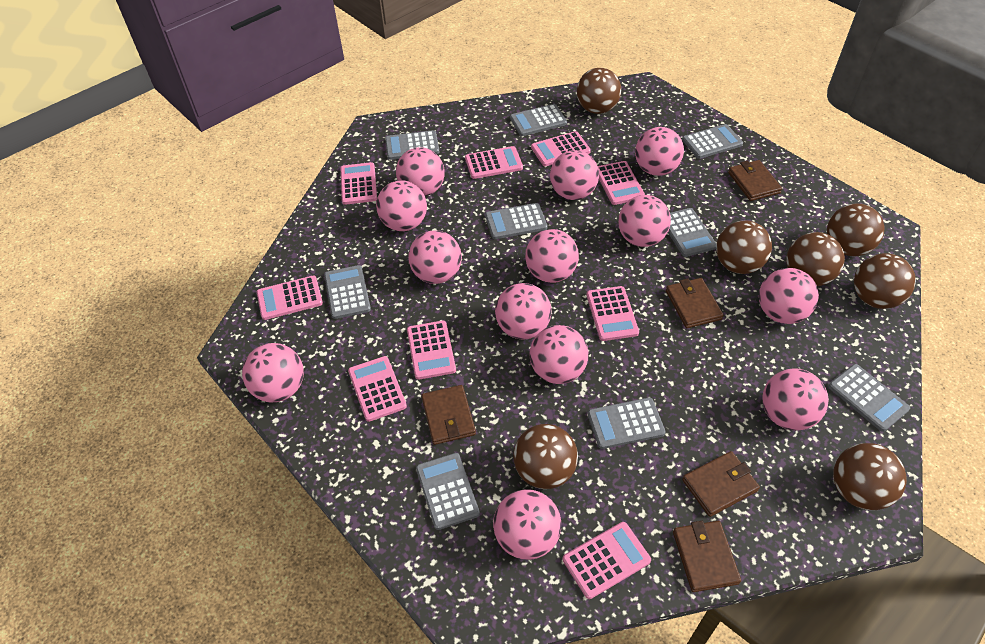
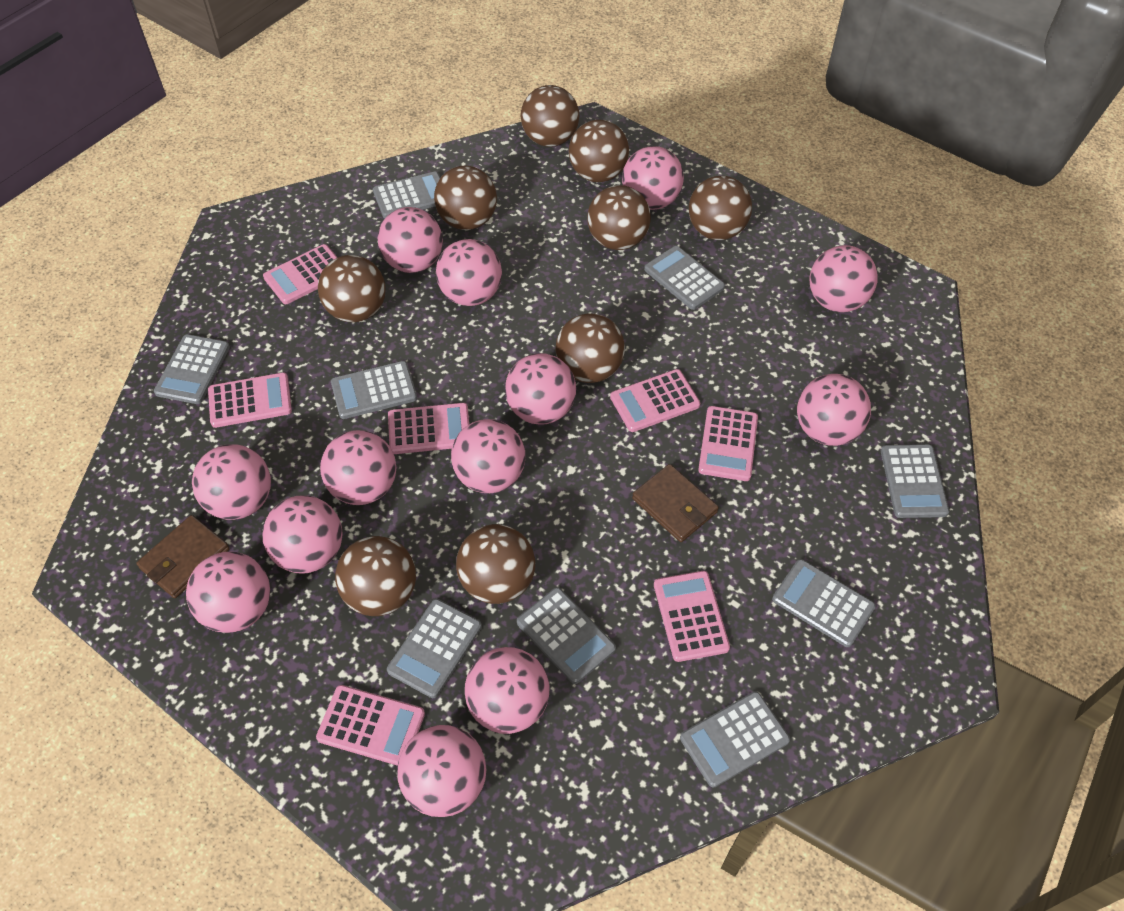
brown ball: [513,424,578,489] [577,68,621,114] [716,220,772,274] [786,232,845,286] [827,203,885,256] [833,443,907,510] [854,253,916,309] = 7 -> [318,255,386,322] [335,536,416,616] [434,166,497,230] [456,524,535,604] [521,85,579,147] [555,313,625,383] [569,120,629,182] [587,185,651,250] [689,176,752,240] = 9
brown wallet: [421,385,476,445] [666,278,724,328] [673,521,741,592] [682,451,760,517] [728,160,782,201] = 5 -> [136,515,230,598] [632,464,719,542] = 2
pink calculator: [257,275,323,320] [341,162,377,205] [348,356,407,422] [407,321,456,380] [465,146,523,179] [531,131,591,167] [563,522,651,599] [586,286,639,341] [598,161,645,205] = 9 -> [208,373,292,428] [263,244,338,304] [316,685,425,766] [388,403,469,454] [610,369,700,432] [654,571,730,662] [698,406,758,481] = 7

